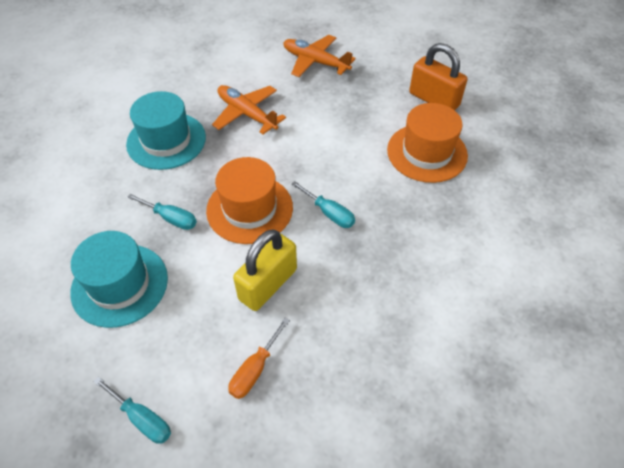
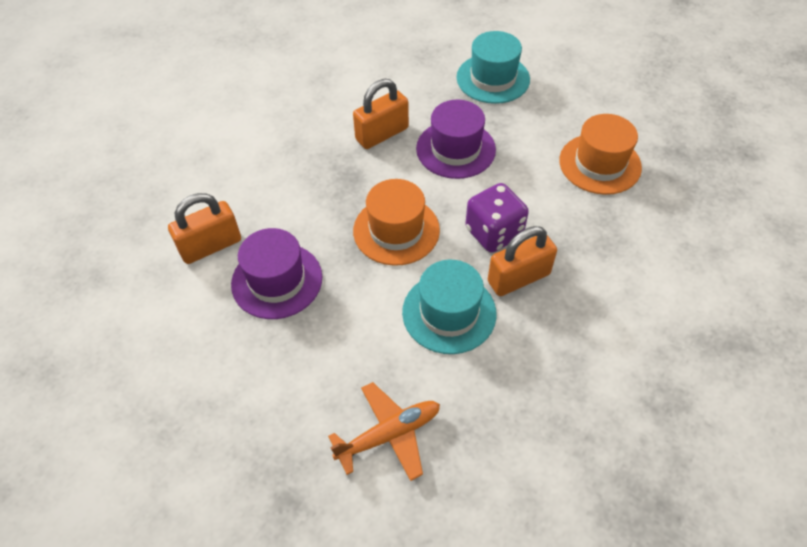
orange padlock: [409,43,468,110] = 1 -> [168,193,241,264] [353,79,409,149] [488,226,557,296] = 3
orange plane: [212,85,286,134] [283,35,356,77] = 2 -> [328,382,440,481] = 1
orange screwdriver: [228,318,290,399] = 1 -> none = 0
purple dice: none = 0 -> [465,183,529,253] = 1
purple hat: none = 0 -> [231,228,322,319] [416,100,496,179] = 2
turquoise screwdriver: [93,377,171,444] [127,194,197,230] [292,181,355,228] = 3 -> none = 0
yellow padlock: [233,229,297,311] = 1 -> none = 0

